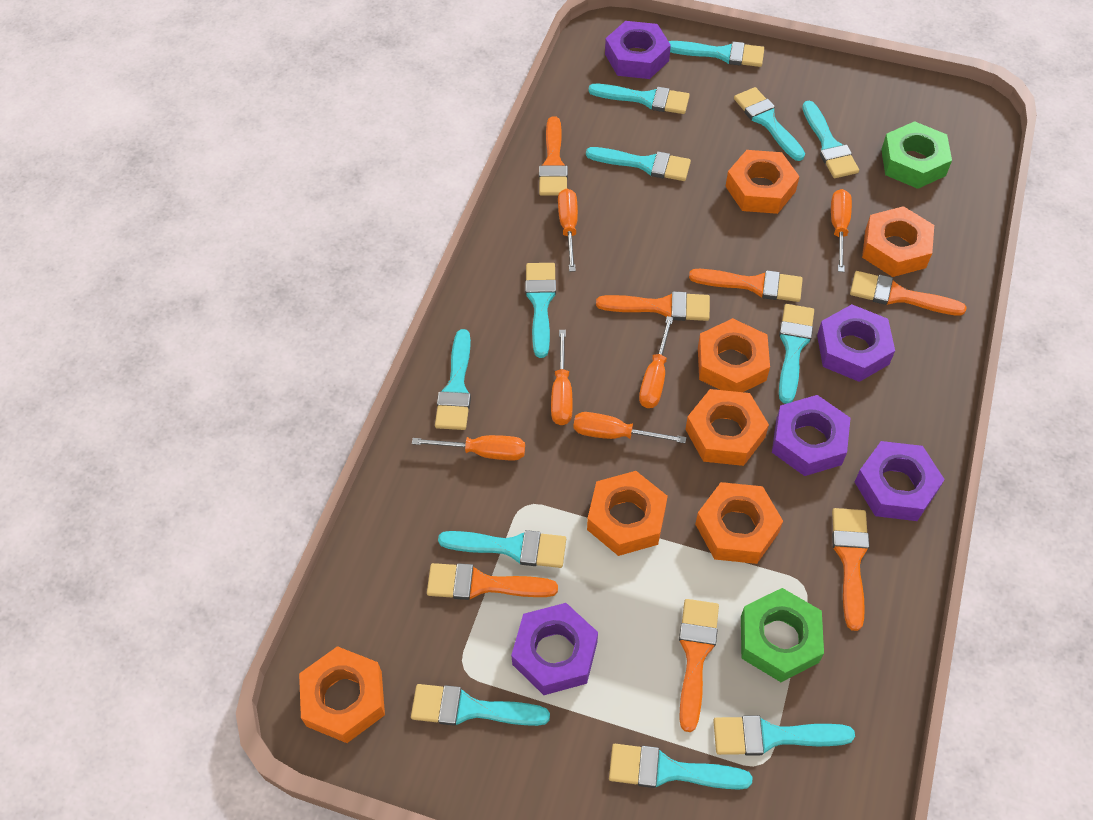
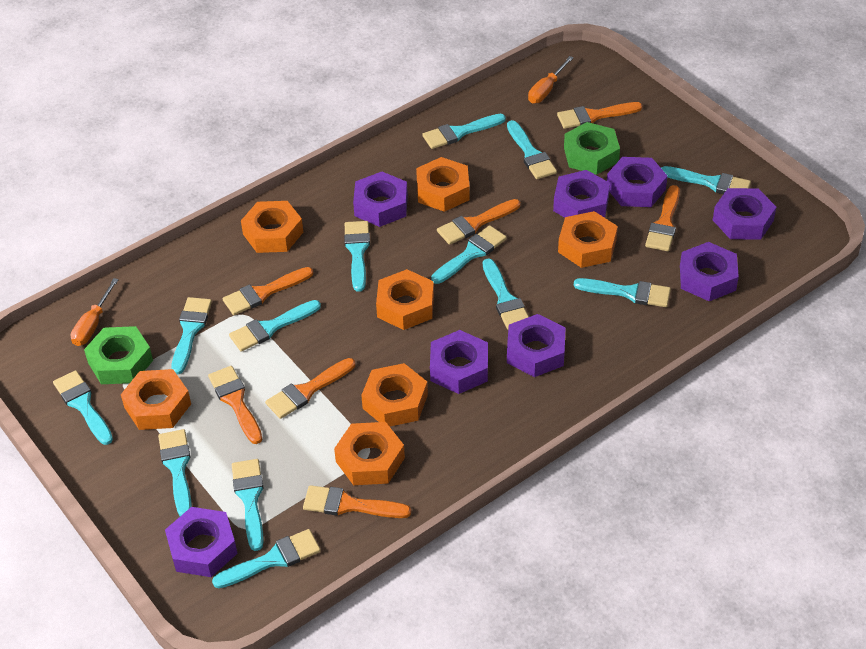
orange screwdriver: [412,435,525,460] [551,330,573,425] [558,189,578,272] [573,412,686,443] [639,316,673,408] [831,189,852,272] = 6 -> [71,278,119,346] [528,56,574,104] = 2
purple nut: [511,603,598,695] [605,21,671,79] [772,395,851,476] [817,304,895,382] [855,441,945,521] = 5 -> [165,507,238,577] [353,172,408,227] [430,330,488,394] [507,314,566,377] [553,170,610,218] [607,157,667,207] [680,242,739,301] [713,188,776,240] = 8
turquoise brush: [411,684,550,726] [435,329,471,430] [438,530,566,568] [525,263,556,358] [586,147,691,181] [588,84,690,114] [609,744,752,790] [669,41,764,67] [713,715,855,756] [734,87,805,161] [779,304,814,404] [802,101,859,178] = 12 -> [53,370,113,445] [158,429,192,516] [171,297,212,375] [212,529,321,588] [229,300,321,351] [232,459,264,551] [344,221,370,292] [422,114,506,149] [431,225,507,284] [483,258,529,329] [507,120,557,179] [574,278,671,307] [661,166,751,194] = 13

